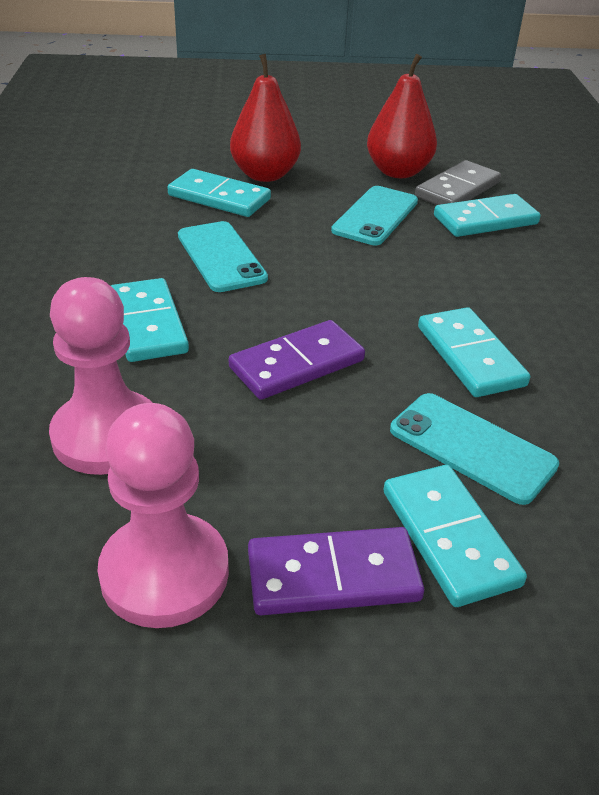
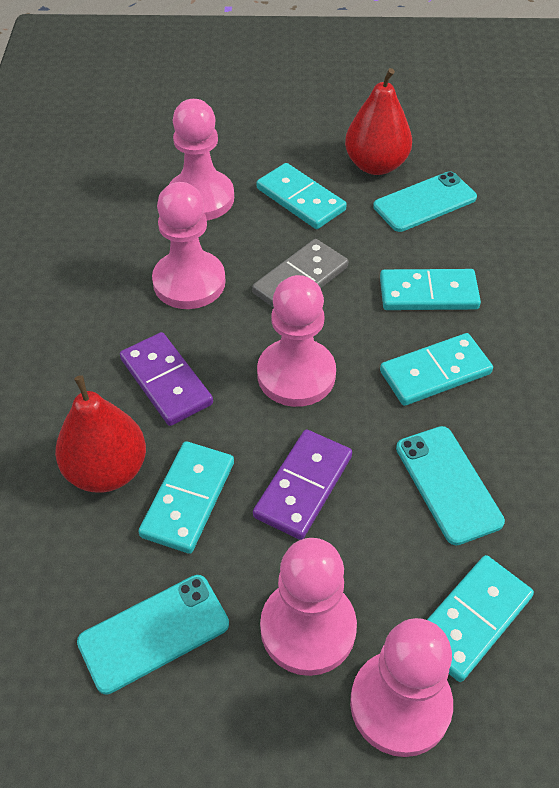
pink pawn: [49,277,152,475] [97,403,229,628] = 2 -> [152,182,226,309] [170,99,234,220] [257,275,336,407] [260,538,357,676] [350,618,453,757] = 5

